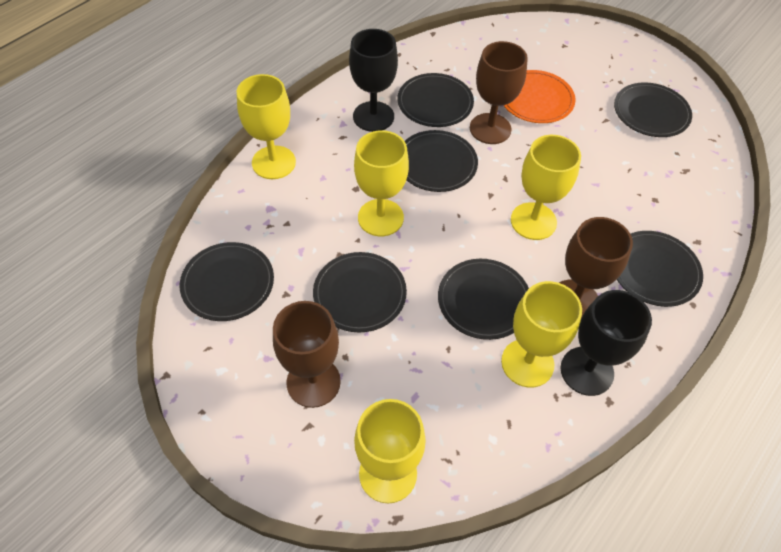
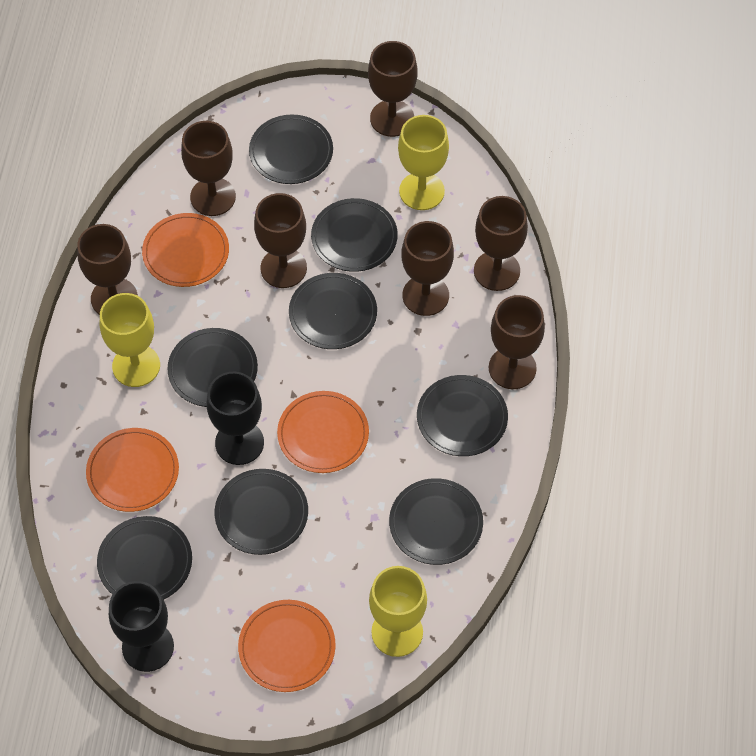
black plate: [180,242,274,321] [313,252,407,332] [398,73,474,127] [405,130,478,192] [438,259,529,340] [614,82,692,137] [617,231,703,307] = 7 -> [97,516,192,599] [167,328,258,407] [215,469,308,555] [249,114,333,184] [289,273,377,349] [311,198,398,272] [389,478,483,565] [417,375,508,456] = 8
brown goblet: [273,301,341,408] [470,41,528,144] [559,217,633,319] = 3 -> [77,224,138,315] [181,121,236,216] [254,193,307,288] [368,41,417,137] [401,221,454,316] [474,196,528,291] [489,295,545,389] = 7
orange plate: [503,70,576,123] = 1 -> [86,428,179,512] [142,213,229,287] [238,600,336,692] [277,391,369,473] = 4
yellow goblet: [237,74,296,179] [354,130,409,236] [354,399,426,503] [501,281,582,388] [511,135,581,240] = 5 -> [100,293,160,387] [369,566,427,657] [398,115,449,210] = 3

